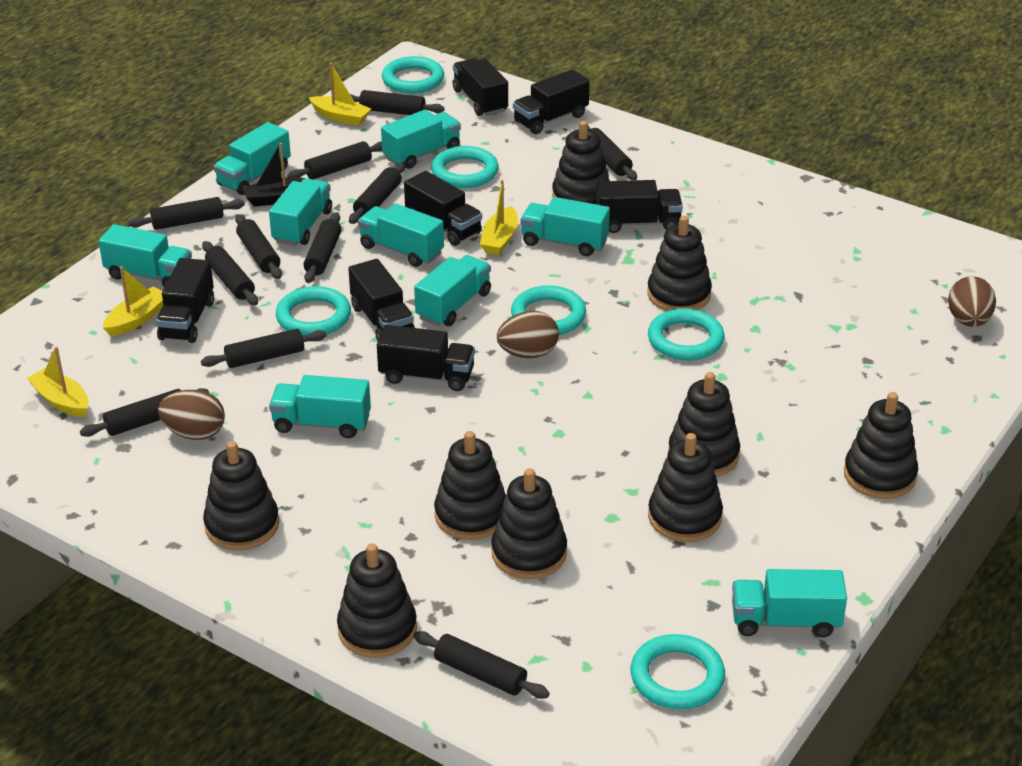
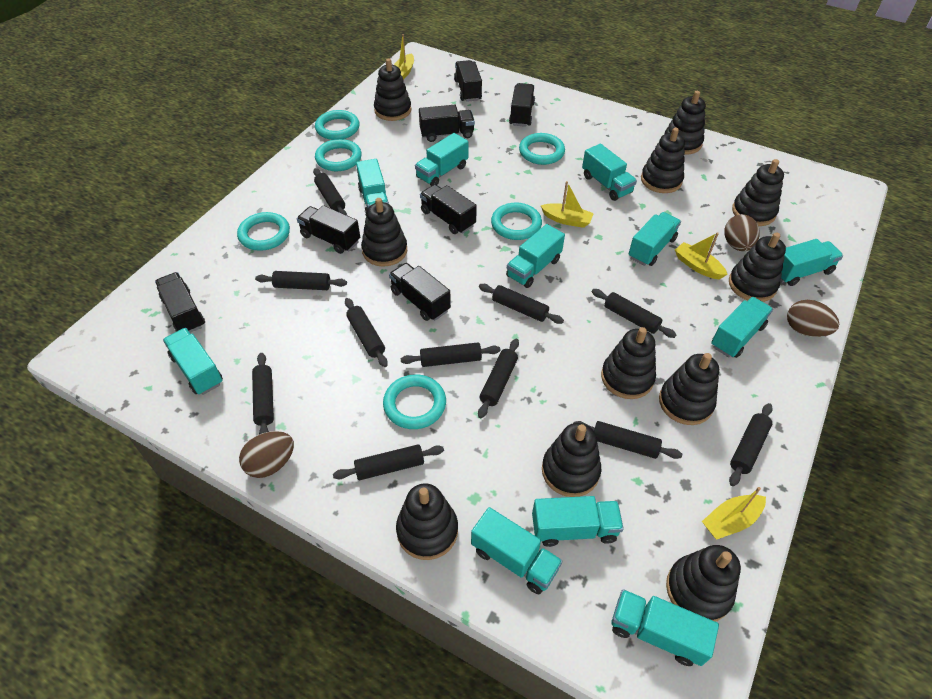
black boat: [242,143,305,207] = 1 -> none = 0
black stacking toy: [203,441,279,550] [337,543,417,658] [434,431,506,540] [491,468,567,579] [552,121,610,204] [647,216,712,311] [648,433,723,542] [668,372,740,477] [844,392,918,499] = 9 -> [361,198,407,266] [374,58,411,121] [396,484,458,560] [542,423,601,497] [601,327,656,399] [641,128,685,193] [659,353,719,425] [665,91,706,155] [666,545,741,622] [729,232,786,302] [732,159,784,226] = 11
turquoise truck: [99,224,192,288] [214,122,291,195] [269,178,332,246] [269,375,371,438] [358,203,444,267] [381,110,461,169] [414,255,491,326] [521,197,610,256] [732,569,847,637] = 9 -> [163,328,223,395] [356,159,390,215] [415,133,468,186] [471,507,563,594] [506,224,565,288] [532,496,624,547] [582,144,637,201] [612,589,719,666] [629,212,681,266] [711,297,773,358] [780,239,843,286] = 11

